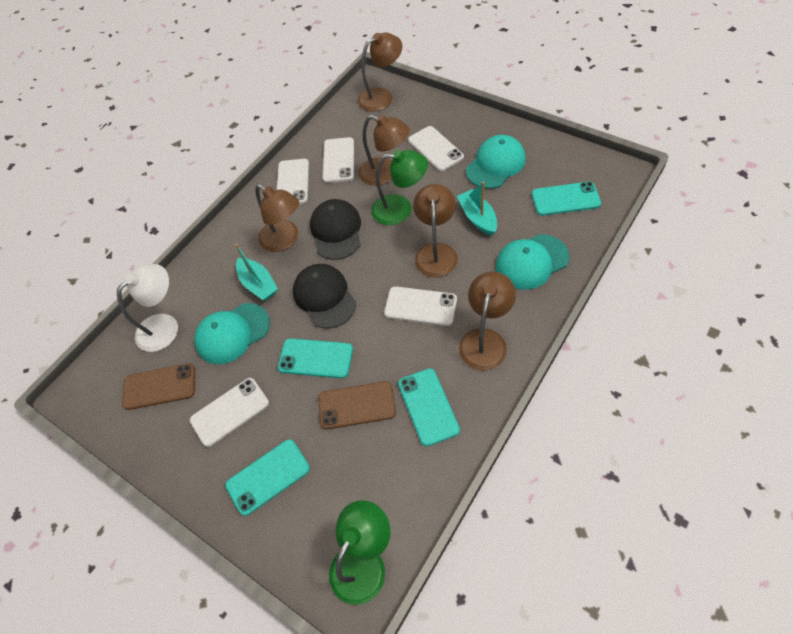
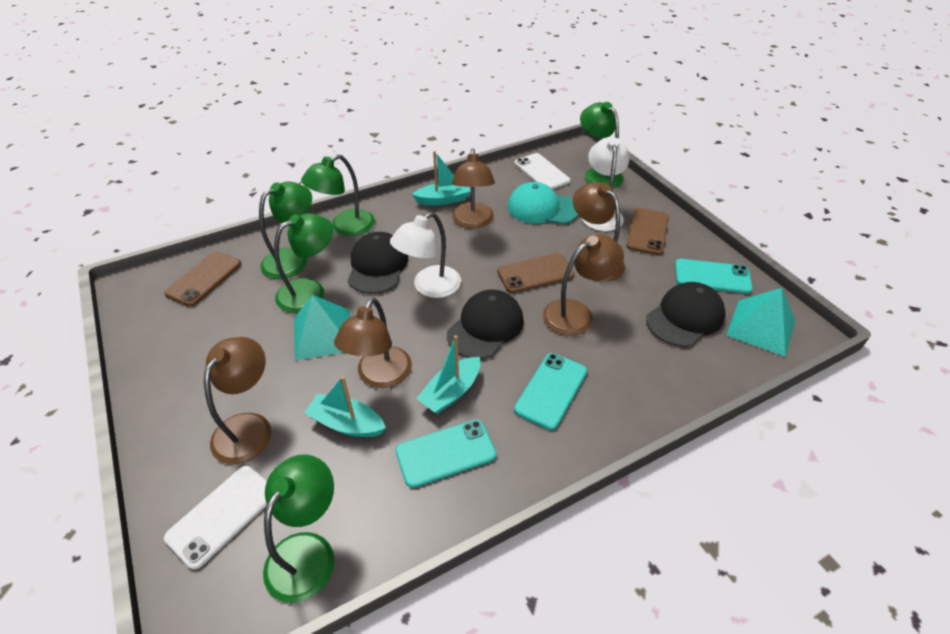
black cap: [293,264,357,329] [310,199,361,260] = 2 -> [348,232,408,294] [447,289,524,359] [646,282,726,347] = 3
brown phone: [122,363,195,410] [318,381,396,430] = 2 -> [164,251,241,307] [497,253,575,293] [626,208,669,255] = 3
green lamp: [329,500,391,605] [371,150,428,225] = 2 -> [259,181,312,279] [263,454,334,603] [274,213,333,313] [301,154,375,236] [580,102,624,188] = 5
turquoise boat: [235,244,278,301] [457,182,497,236] = 2 -> [304,376,386,437] [412,151,471,205] [416,335,481,414] = 3
turquoise cap: [194,303,270,364] [466,135,526,189] [496,234,569,290] = 3 -> [508,182,578,224] = 1
turquoise phone: [225,439,310,516] [278,338,353,378] [398,368,460,447] [532,182,601,216] = 4 -> [395,419,496,488] [514,353,587,430] [675,259,753,294] = 3
turquoise pyramid: none = 0 -> [294,295,350,361] [726,288,795,357] = 2
white lamp: [117,264,178,352] = 1 -> [390,212,461,298] [582,137,630,231] = 2
white phone: [190,378,269,447] [277,159,309,204] [323,137,354,183] [384,286,457,326] [408,126,464,171] = 5 -> [164,466,267,570] [514,153,570,190] = 2

